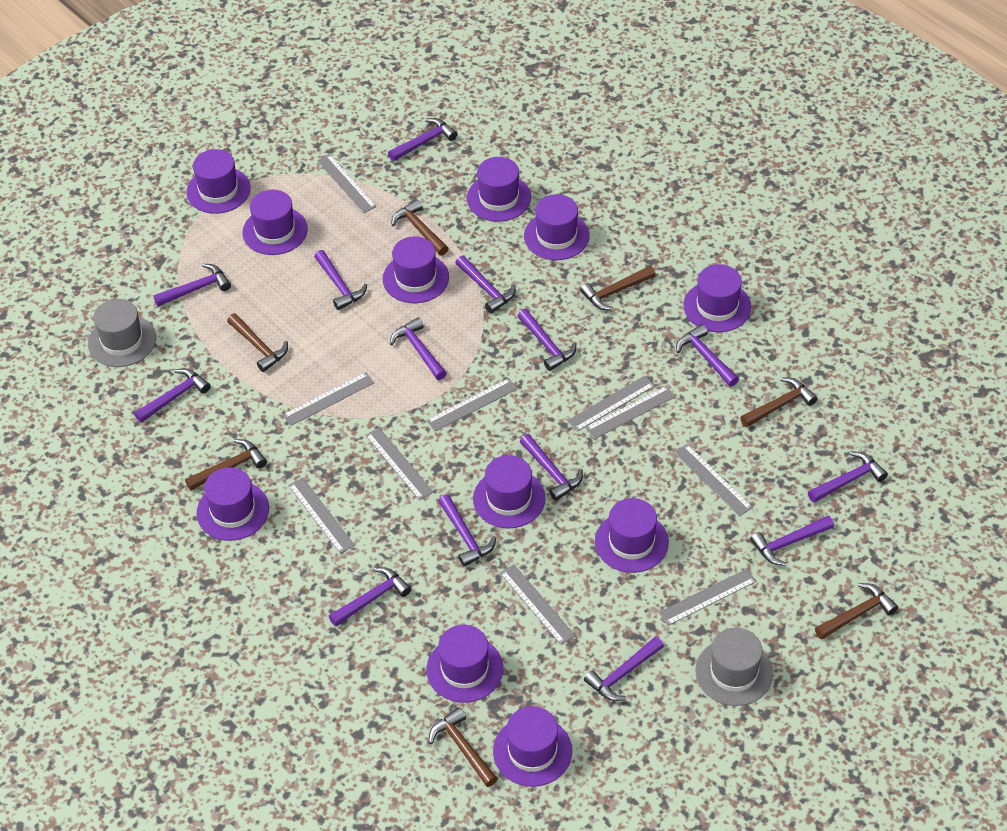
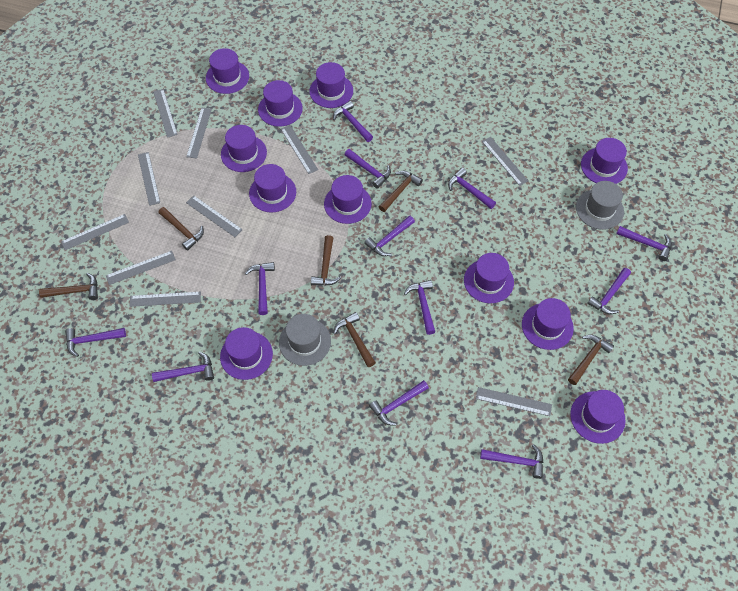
brown hammer: [185,439,267,491] [227,313,288,372] [391,199,448,256] [429,707,498,787] [580,266,655,310] [740,378,818,427] [815,583,898,639] = 7 -> [39,273,98,300] [159,207,204,251] [311,235,341,285] [333,312,376,367] [379,171,423,212] [568,335,614,385] = 6
purple hammer: [134,368,211,423] [153,264,231,306] [314,250,367,310] [329,567,411,627] [388,118,457,161] [390,317,447,380] [438,494,496,567] [456,256,516,313] [518,309,576,371] [520,434,583,501] [584,636,664,701] [676,324,739,387] [750,516,834,566] [808,452,888,503] = 14 -> [65,328,126,357] [152,352,214,382] [245,262,275,315] [333,101,373,142] [345,149,391,189] [365,215,415,256] [369,380,429,426] [404,280,435,335] [448,168,496,209] [480,444,543,479] [587,268,631,314] [616,226,672,261] = 12

